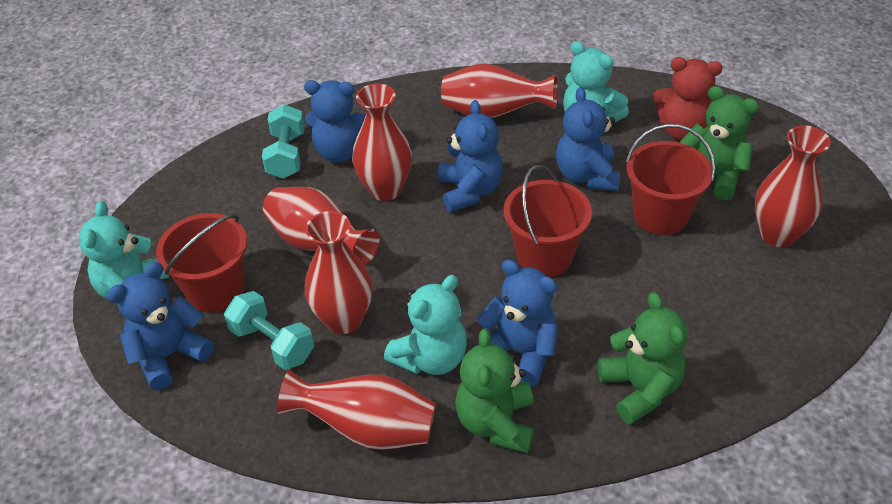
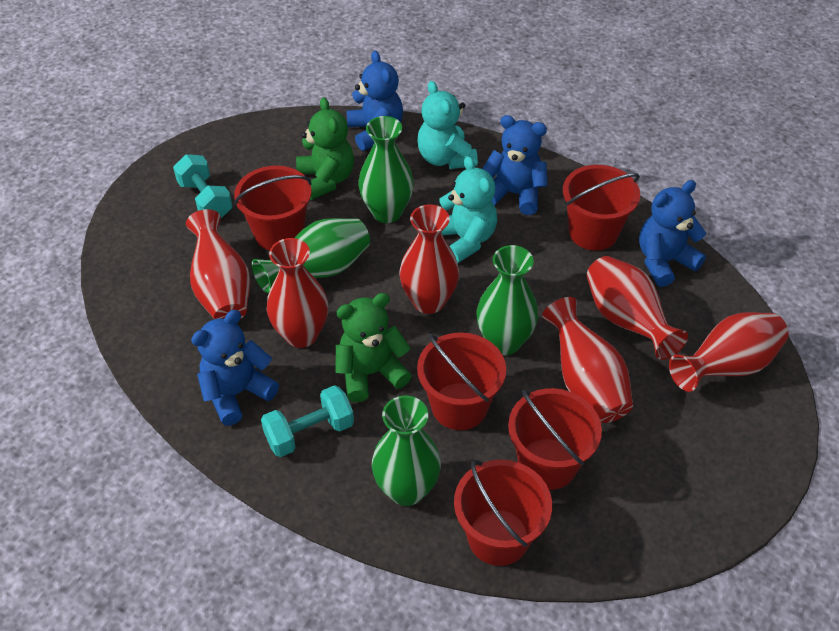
blue teddy bear: [107,262,214,390] [304,80,366,162] [438,100,503,212] [474,259,558,386] [556,87,620,191] = 5 -> [191,310,279,426] [346,51,403,151] [482,115,548,215] [639,180,706,287] = 4
green teddy bear: [455,328,534,453] [598,292,687,425] [679,86,759,200] = 3 -> [296,97,354,200] [335,293,412,402] = 2
green vase: none = 0 -> [252,218,370,293] [358,116,414,223] [372,396,441,506] [477,245,538,355] = 4
red bucket: [156,213,247,312] [504,165,592,277] [626,124,715,235] = 3 -> [234,166,312,251] [417,333,506,430] [454,459,552,566] [508,388,602,490] [563,165,640,251] = 5
red teddy bear: [653,57,723,141] = 1 -> none = 0
turquoise teddy bear: [79,201,170,300] [384,275,467,375] [563,41,629,125] = 3 -> [418,81,478,169] [439,156,497,263] = 2

